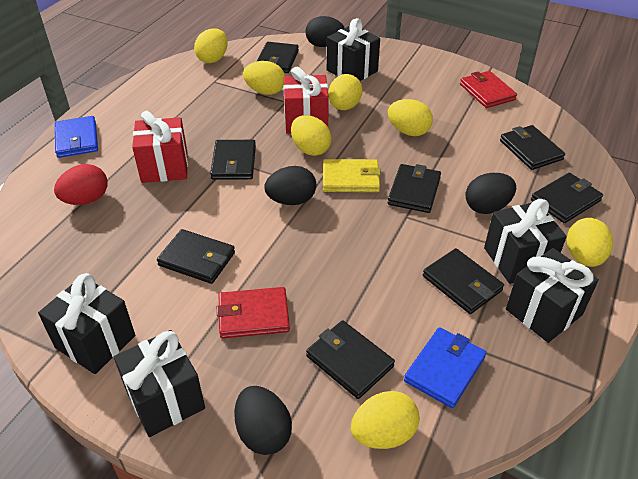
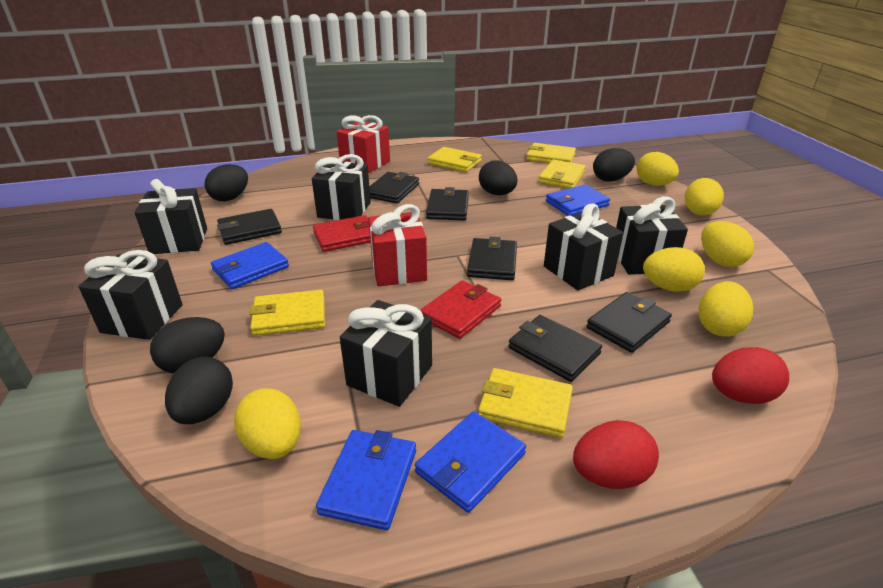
black egg: [234,386,292,455] [264,166,316,205] [305,16,344,47] [465,173,516,214] = 4 -> [150,317,225,373] [165,357,233,424] [204,164,248,201] [479,160,517,195] [593,148,635,181] = 5
black gift: [38,273,135,374] [114,330,205,437] [327,18,380,81] [484,199,567,284] [506,248,599,343] = 5 -> [78,250,183,340] [135,179,207,254] [312,154,371,220] [340,300,432,407] [544,204,623,290] [616,196,688,275] = 6
black wallet: [157,229,235,284] [210,140,256,180] [257,42,299,73] [306,320,395,399] [388,164,441,213] [423,248,504,314] [500,125,565,170] [531,173,603,223] = 8 -> [217,209,282,245] [369,172,419,203] [426,187,469,220] [467,237,517,280] [508,315,602,382] [586,292,672,353] = 6
blue wallet: [55,116,98,158] [404,327,486,408] = 2 -> [211,242,289,289] [316,430,416,530] [415,411,526,513] [546,184,610,216] = 4
red egg: [54,164,107,205] = 1 -> [573,420,659,489] [712,347,789,404] = 2
yellow egg: [194,28,228,63] [243,61,285,95] [291,115,332,156] [328,74,363,110] [351,391,420,449] [388,99,433,136] [567,218,613,267] = 7 -> [234,388,301,459] [637,152,679,186] [643,247,705,292] [685,178,724,215] [698,281,753,337] [701,221,754,267] = 6
yellow wallet: [323,159,381,192] = 1 -> [249,290,325,336] [427,147,482,172] [478,368,573,438] [526,143,576,163] [538,160,586,189] = 5

